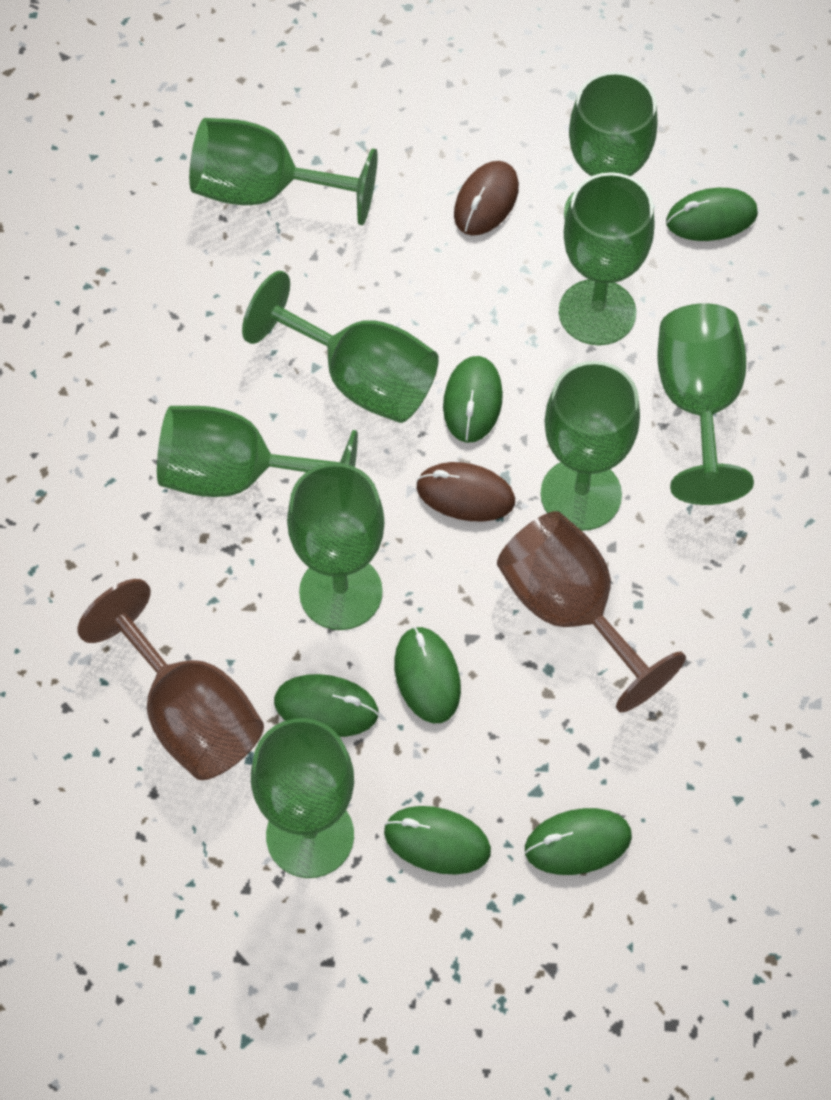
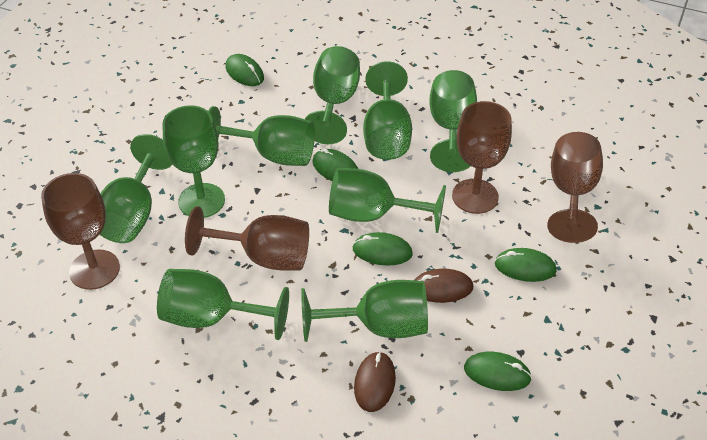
brown goblet: [77,579,264,780] [497,511,686,713] = 2 -> [41,173,120,290] [185,206,309,271] [452,101,512,214] [547,132,603,243] = 4
green mouse: [274,674,379,737] [384,806,491,875] [394,627,461,723] [443,356,503,443] [525,808,632,875] [666,188,758,241] = 6 -> [226,54,264,86] [312,148,358,181] [353,232,413,266] [464,352,532,391] [495,248,557,282] = 5

